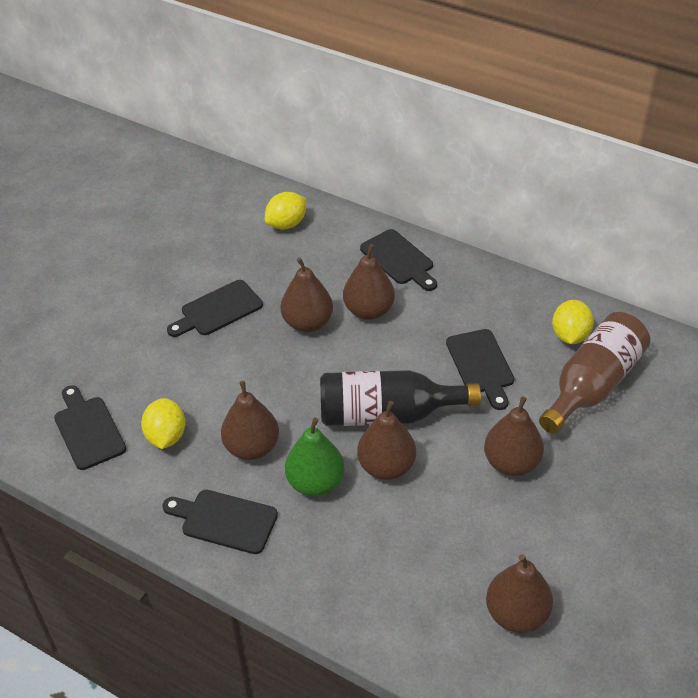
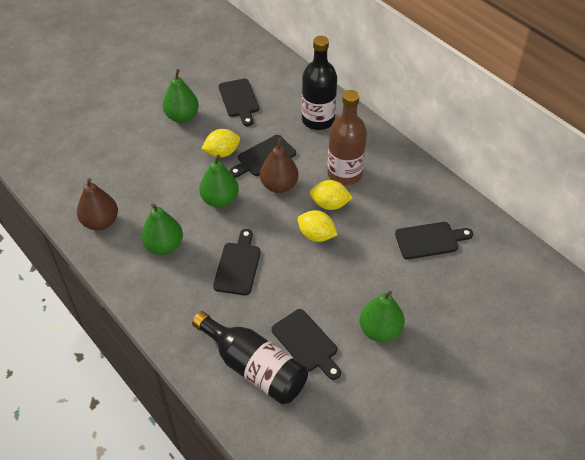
black bottle: [320,370,481,426] = 1 -> [192,311,308,405] [302,36,337,130] = 2
brown pear: [221,381,279,460] [281,258,333,332] [343,244,395,320] [357,401,416,480] [484,396,544,476] [486,554,553,633] = 6 -> [77,178,118,230] [260,138,298,193] = 2
green pear: [285,418,345,497] = 1 -> [141,203,183,255] [163,69,199,123] [199,155,239,208] [360,291,405,342] = 4

